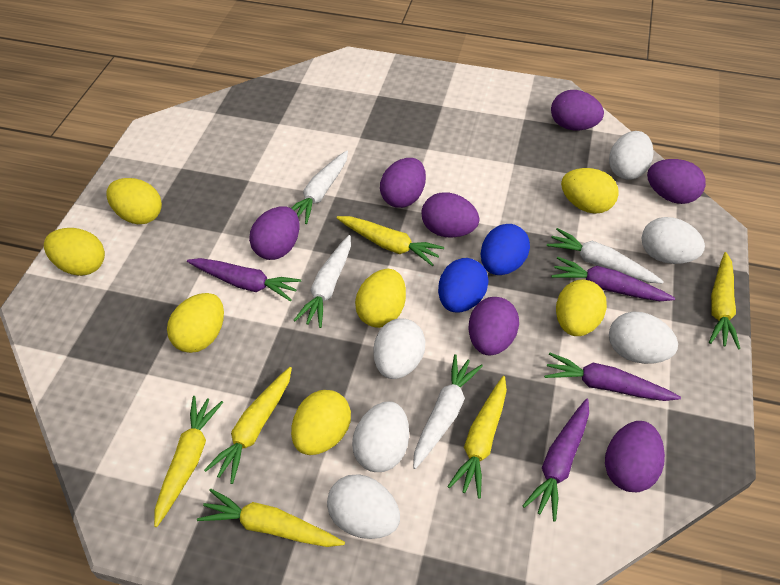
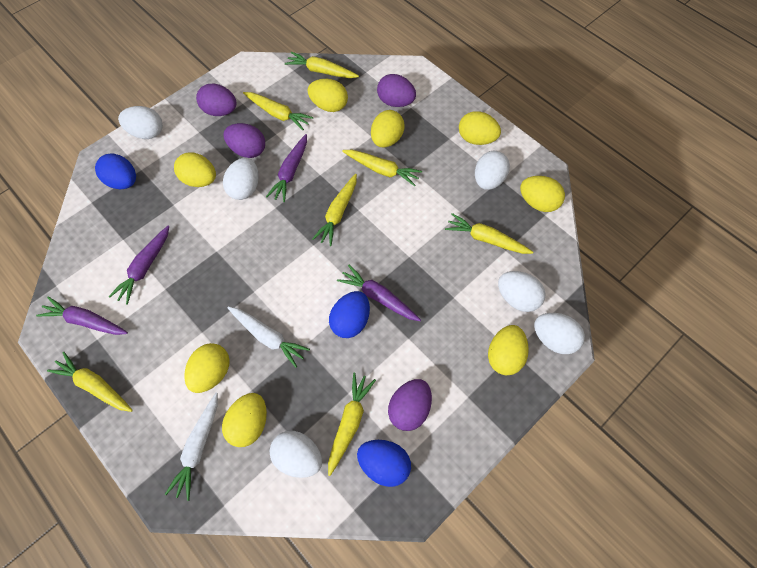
blue egg: [438,258,489,313] [481,224,530,275] = 2 -> [95,153,136,189] [329,291,370,338] [357,440,411,487] = 3
purple egg: [249,206,299,260] [380,158,426,208] [421,193,479,238] [468,297,519,355] [551,90,604,130] [605,421,665,492] [647,159,706,204] = 7 -> [196,84,236,116] [224,123,265,158] [377,74,416,107] [388,379,432,431] = 4
white carrot: [291,150,348,224] [294,235,351,328] [413,354,483,469] [547,228,664,283] = 4 -> [165,393,218,501] [227,306,310,368] = 2
yellow carrot: [154,396,223,527] [197,489,345,547] [204,367,292,484] [337,216,444,266] [447,376,507,498] [709,252,740,350] = 6 -> [47,352,133,412] [243,92,313,130] [285,52,359,78] [312,174,357,246] [328,372,376,476] [342,150,422,186] [445,213,533,254] = 7
yellow egg: [44,228,105,276] [106,178,162,224] [167,293,224,353] [291,390,351,455] [355,269,406,328] [556,280,607,336] [561,168,619,214] = 7 -> [174,152,216,187] [184,343,230,393] [222,393,267,447] [308,79,348,112] [371,110,405,147] [459,111,501,145] [488,325,529,375] [520,176,565,212] = 8

